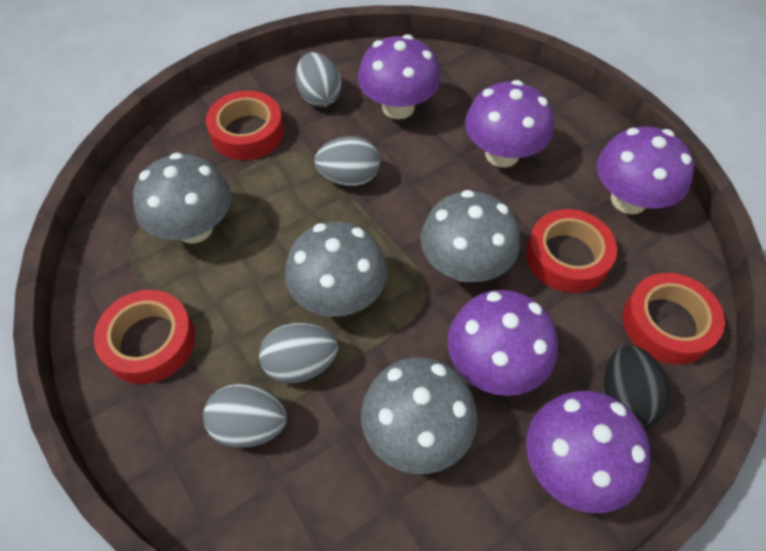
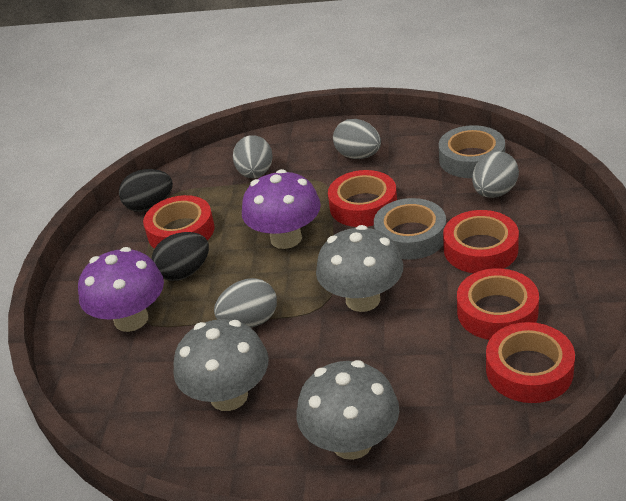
black egg: [604,345,671,426] = 1 -> [119,169,173,212] [152,232,209,281] = 2
grey mushroom: [133,152,231,244] [285,222,387,317] [361,357,478,474] [421,190,520,282] = 4 -> [173,319,269,411] [297,360,399,460] [316,225,403,312] = 3
grey tape: none = 0 -> [374,198,446,260] [439,125,505,178] = 2
purple mushroom: [358,34,441,119] [447,290,558,396] [465,80,553,167] [526,391,650,513] [597,126,694,214] = 5 -> [78,247,164,332] [242,169,321,249] = 2
red tape: [94,290,195,384] [206,91,284,160] [526,209,617,293] [623,273,725,365] = 4 -> [143,195,215,249] [328,170,397,227] [443,210,519,273] [457,268,539,340] [486,322,575,403] = 5

